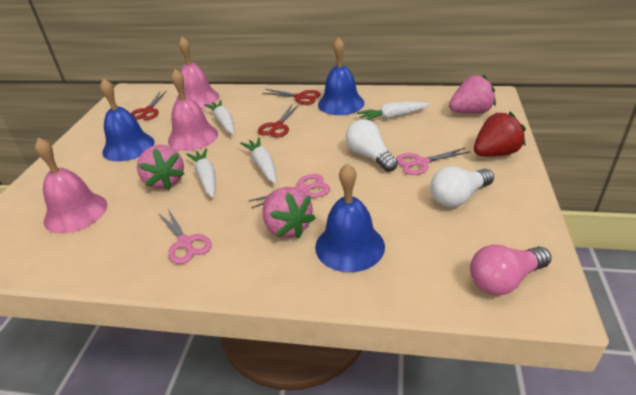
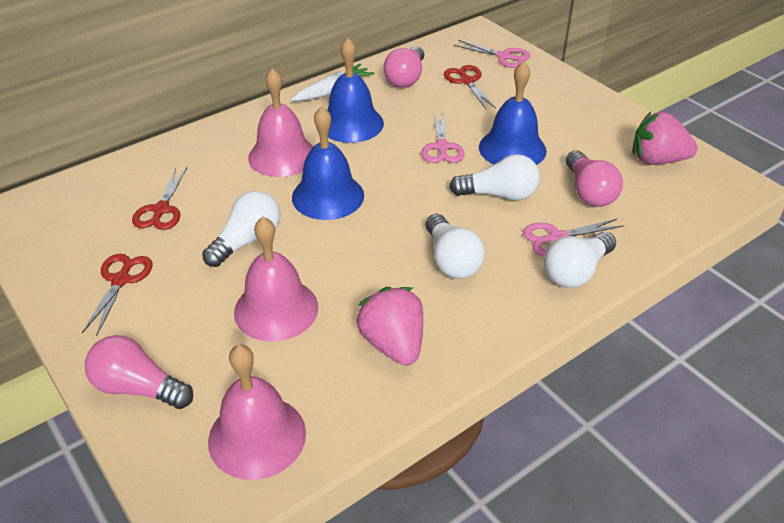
pink light bulb: [470,245,551,295] = 1 -> [85,335,193,409] [384,46,424,88] [566,150,623,207] = 3
pink strawberry: [137,145,185,190] [262,187,315,238] [449,74,496,114] = 3 -> [356,287,423,366] [632,112,698,165] = 2
red strawberry: [474,112,526,157] = 1 -> none = 0
white carrot: [186,148,216,198] [204,100,234,134] [240,137,276,183] [357,102,430,120] = 4 -> [291,64,374,101] = 1
white light bulb: [346,119,398,172] [430,166,494,207] = 2 -> [202,191,281,267] [426,214,485,279] [449,154,540,201] [544,232,616,288] = 4

